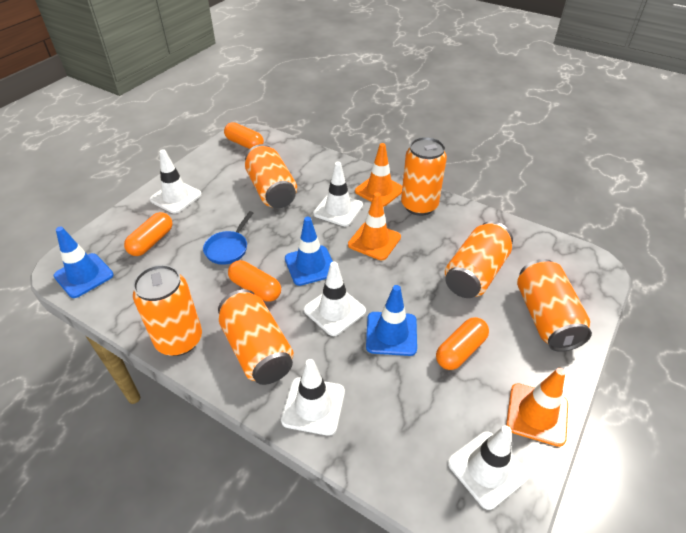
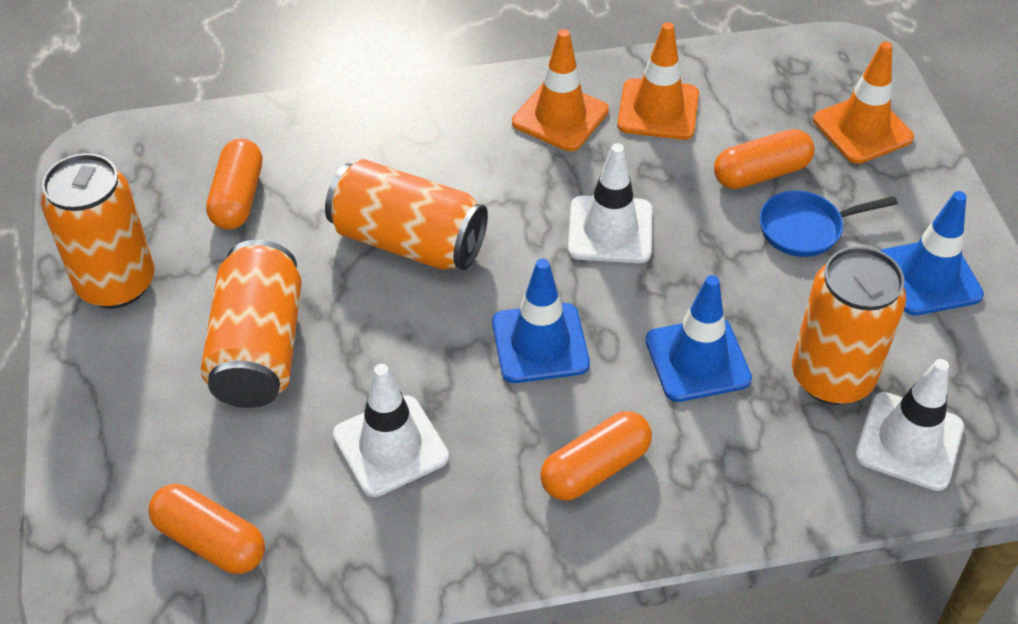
orange can: [133,265,202,356] [218,289,294,385] [245,144,297,208] [401,137,447,216] [445,221,513,298] [517,259,592,352] = 6 -> [41,153,154,309] [201,240,302,408] [325,159,488,270] [792,246,906,405] = 4
white traffic cone: [150,149,202,214] [281,359,345,436] [304,262,366,336] [313,162,363,226] [448,425,529,510] = 5 -> [333,364,449,497] [568,143,652,263] [855,359,964,491] = 3

